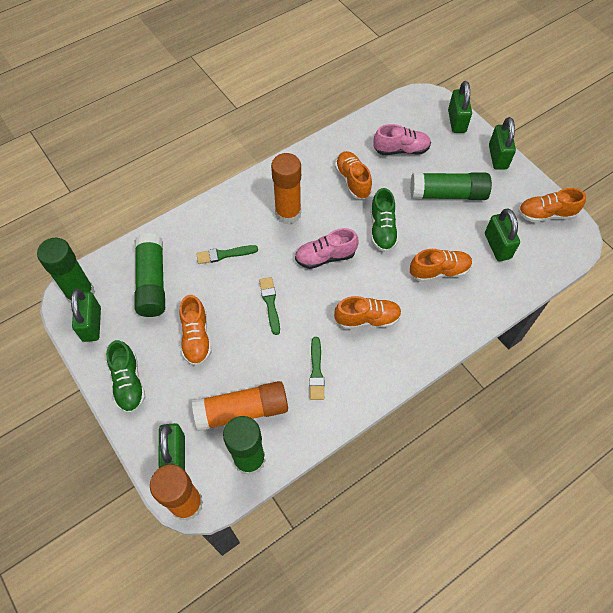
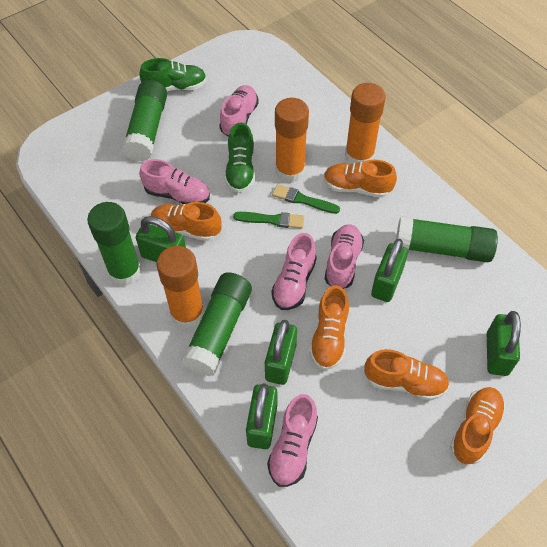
green brush: [196,245,258,264] [259,277,280,335] [309,337,324,400] = 3 -> [233,212,304,229] [272,184,340,214] = 2
pink shoe: [295,228,359,269] [373,124,431,155] = 2 -> [139,159,210,204] [219,85,259,137] [267,394,318,487] [271,233,317,310] [325,224,364,289] = 5

